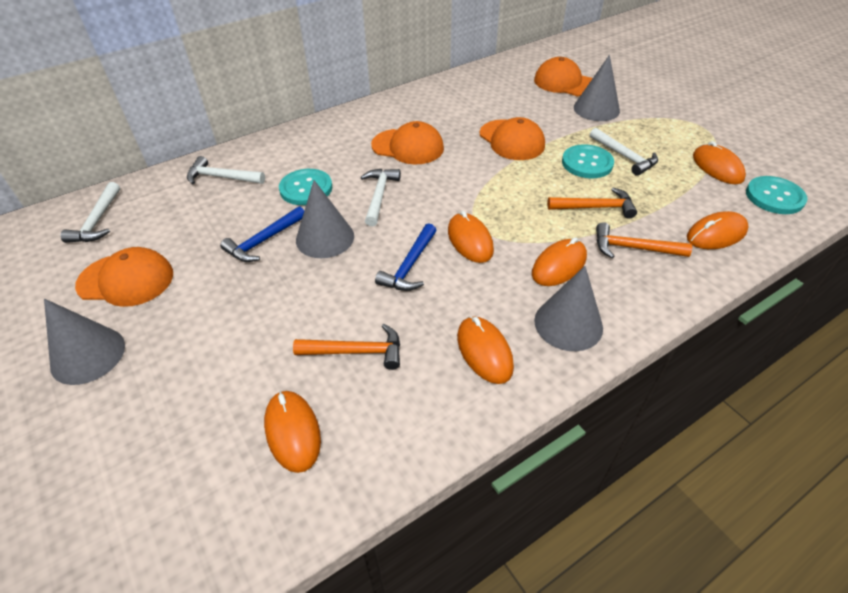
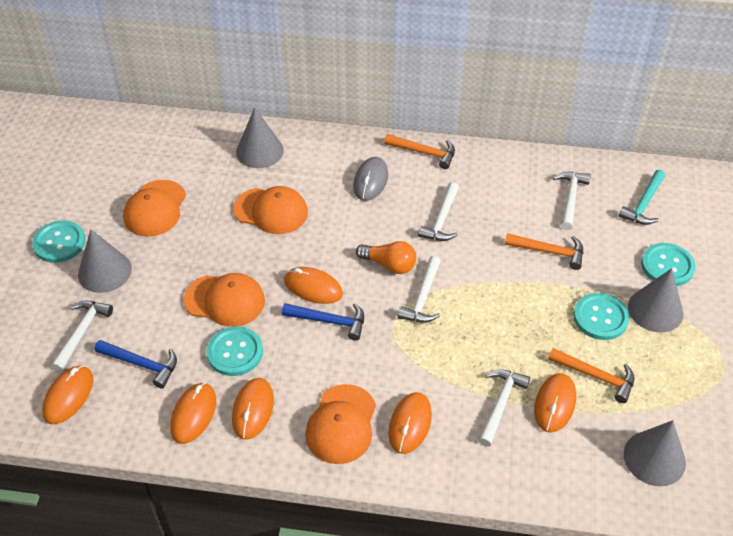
grey mouse: none = 0 -> [353,157,388,201] = 1
orange light bulb: none = 0 -> [356,241,416,274] = 1
turquoise button: [279,169,333,205] [562,144,614,178] [746,176,808,214] = 3 -> [32,220,86,263] [207,326,263,376] [574,293,629,340] [641,243,695,286] = 4
turquoise hammer: none = 0 -> [619,170,665,225] = 1
white hammer: [60,182,120,243] [187,156,265,184] [361,169,401,226] [590,128,658,176] = 4 -> [51,301,113,372] [397,256,441,323] [418,182,459,241] [478,369,530,447] [553,172,591,230] = 5

